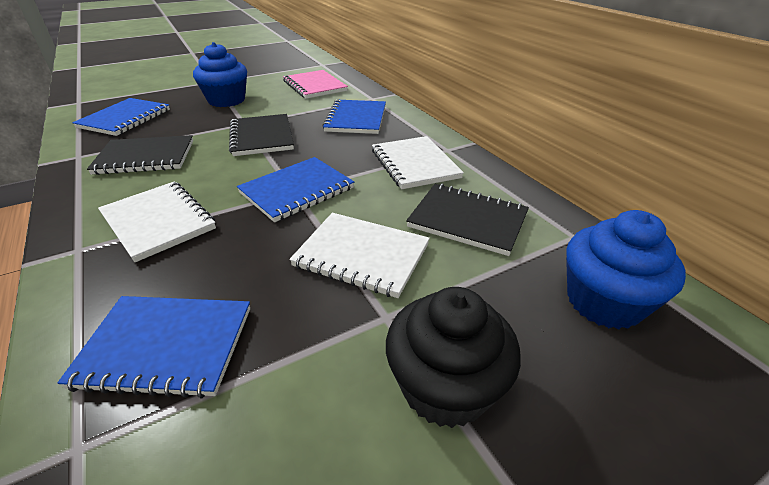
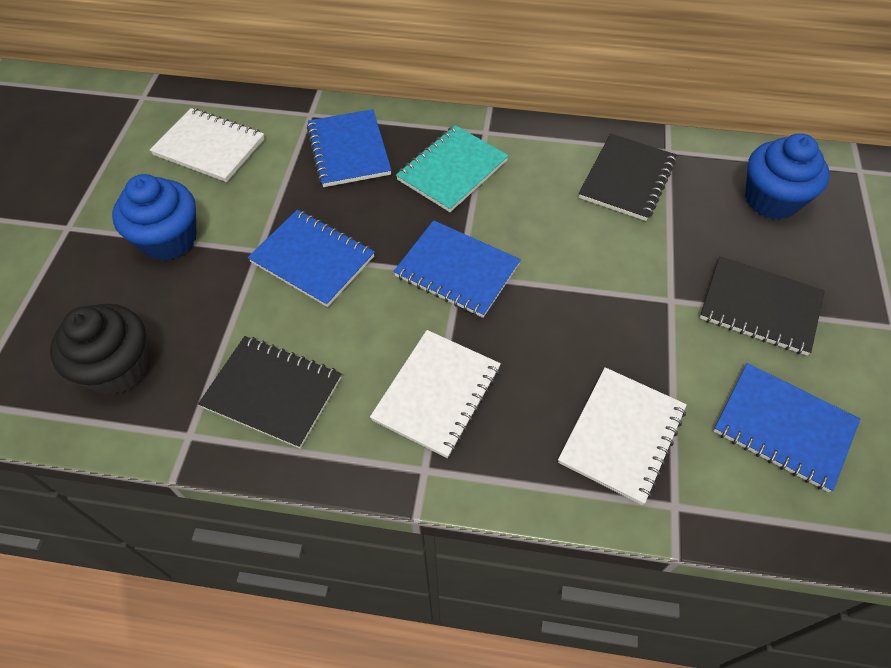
pink notebook: [283,70,348,99] = 1 -> none = 0
turquoise notebook: none = 0 -> [396,125,509,212] = 1

